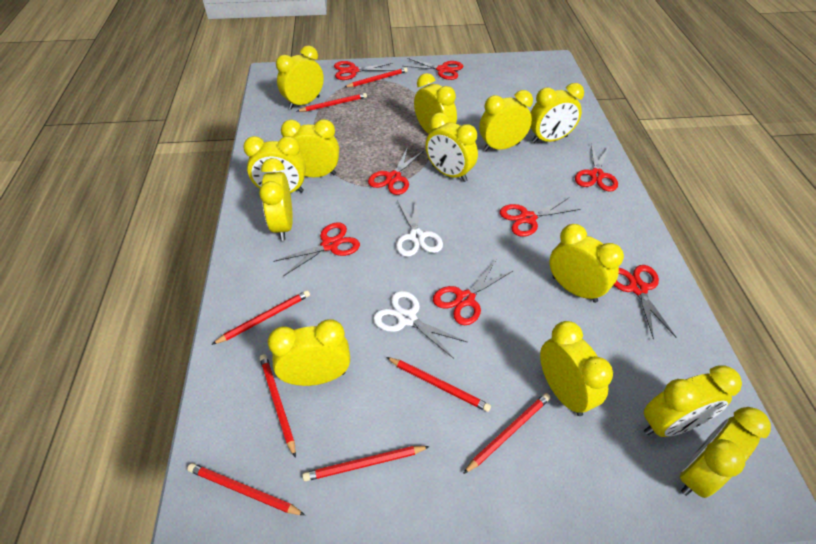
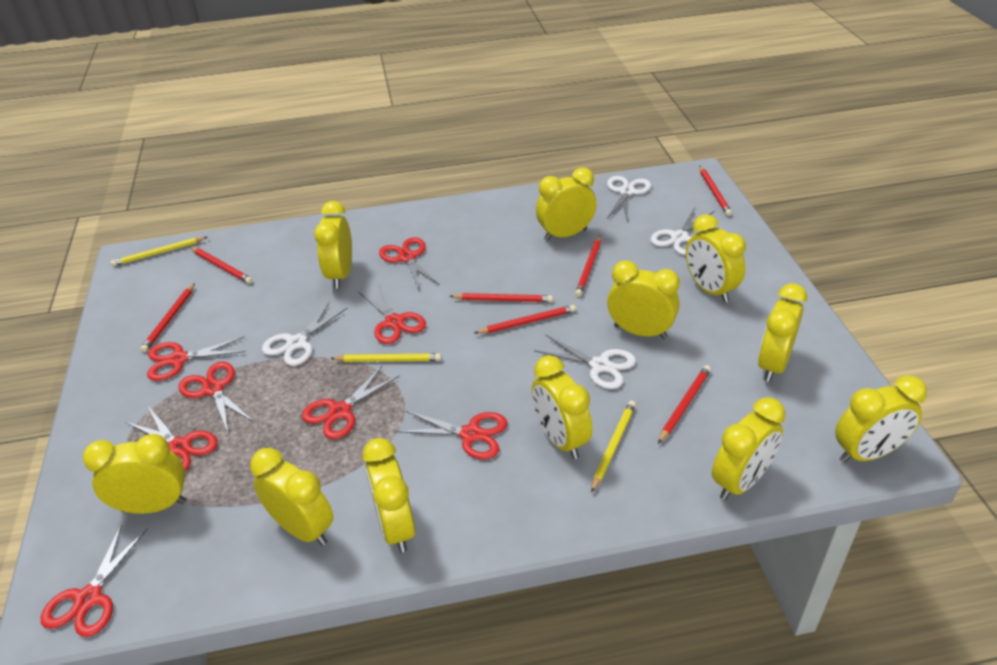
red pencil: [187,463,305,515] [212,290,310,345] [260,354,296,458] [297,93,367,112] [302,446,430,481] [345,67,408,87] [386,357,491,412] [463,393,551,474] = 8 -> [140,283,195,352] [190,247,253,284] [450,293,553,302] [475,305,576,334] [575,235,601,297] [658,365,711,444] [699,166,732,216] = 7
white scissors: [373,291,467,359] [396,199,443,257] = 2 -> [262,302,347,366] [534,334,636,389] [607,176,651,222] [650,207,715,255] = 4
yellow clock: [243,136,306,193] [259,158,293,241] [268,320,350,386] [276,45,324,109] [281,119,339,177] [414,73,457,134] [425,113,478,182] [479,90,533,151] [530,83,584,143] [540,321,613,416] [549,224,624,303] [644,365,742,437] [680,407,771,498] = 13 -> [83,434,186,514] [250,448,333,546] [314,201,352,288] [362,438,415,553] [532,355,592,459] [536,168,596,241] [607,260,680,339] [686,214,746,303] [712,397,786,500] [758,283,807,382] [835,375,927,463] = 11
yellow pencil: none = 0 -> [111,237,207,266] [330,353,441,362] [591,401,636,493] = 3

